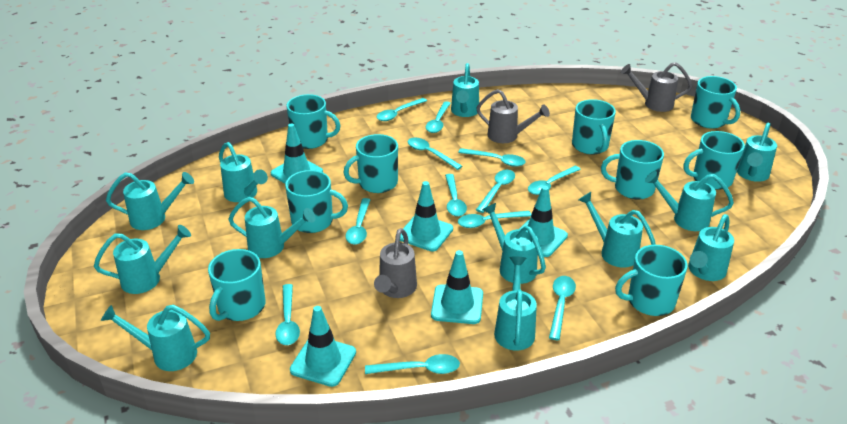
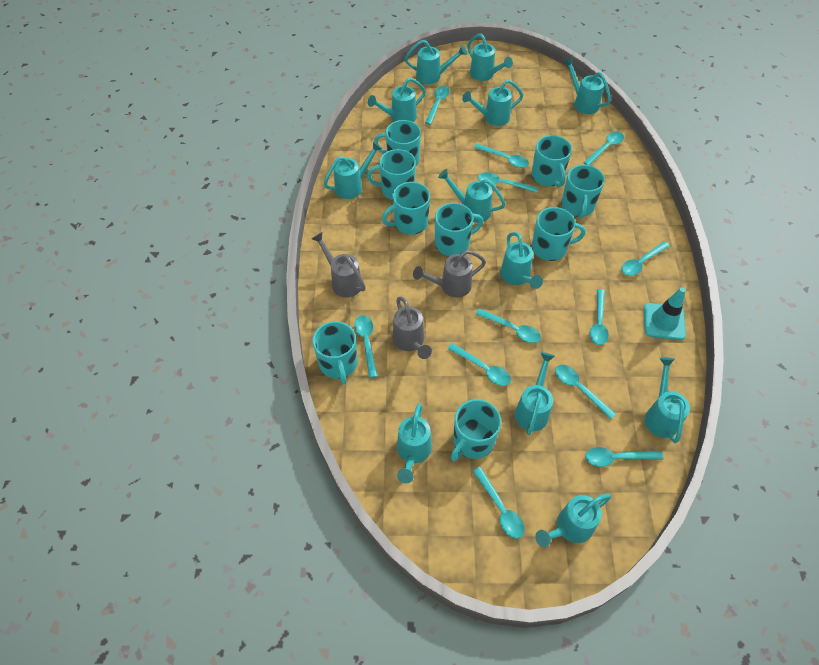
turquoise traffic cone: [271,123,323,184] [290,306,356,387] [400,181,453,251] [431,250,483,324] [520,186,568,257] = 5 -> [644,287,686,340] = 1

